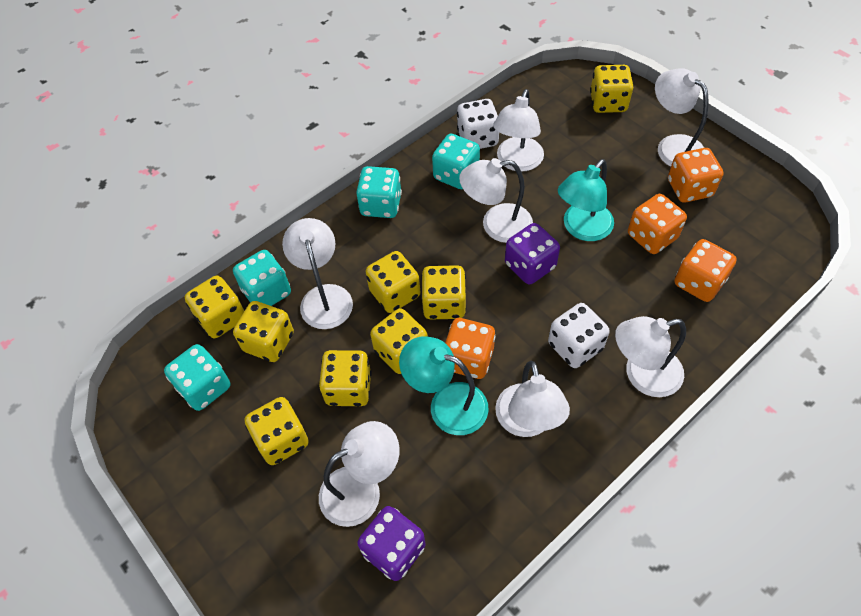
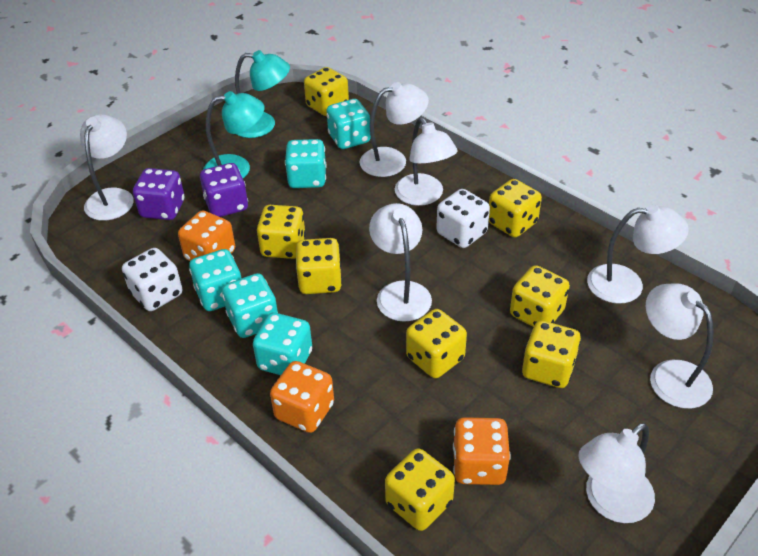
orange dice: [445,318,496,379] [628,194,687,254] [668,148,724,202] [675,239,737,302] = 4 -> [178,211,235,261] [270,361,334,433] [453,417,511,485] = 3
turquoise dice: [164,344,230,411] [233,250,291,306] [356,166,402,218] [432,134,480,189] = 4 -> [189,249,241,311] [222,273,278,338] [253,313,312,375] [285,139,326,188] [327,99,371,149] = 5

